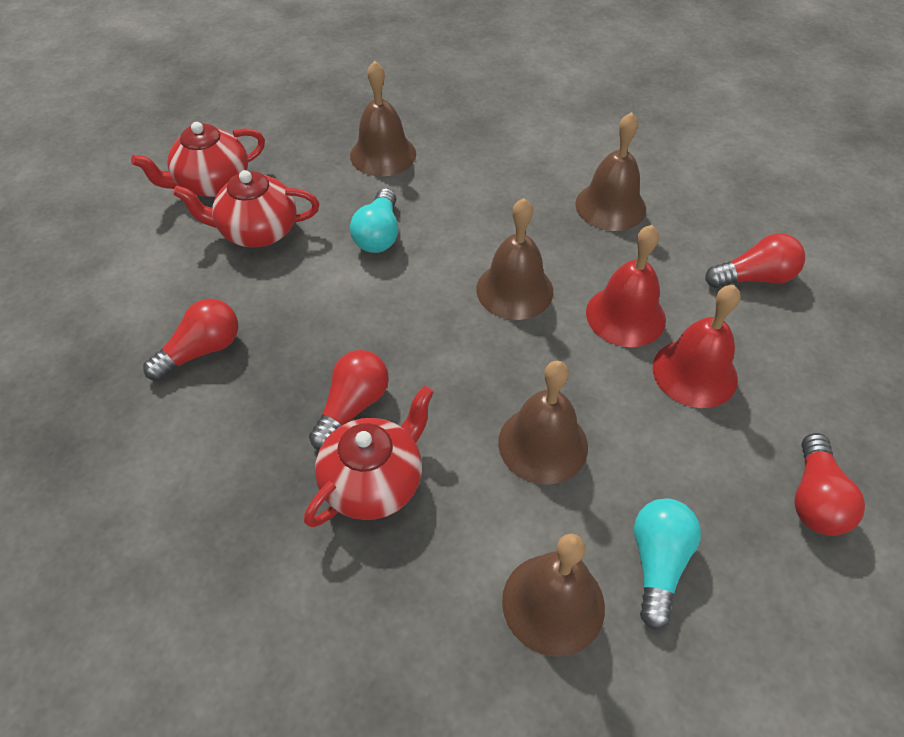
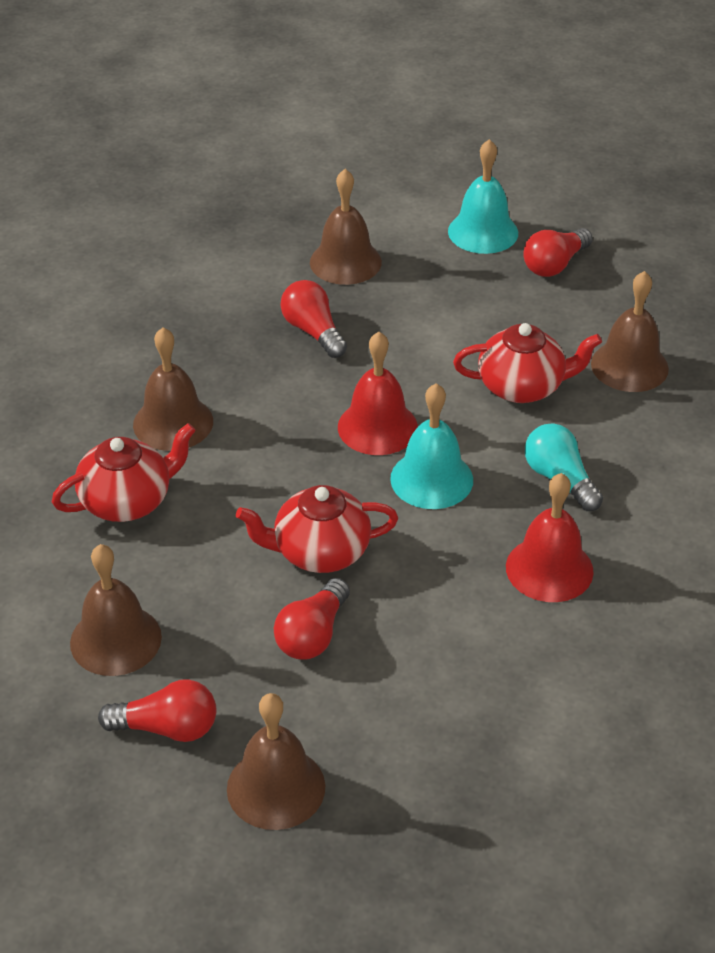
turquoise bell: none = 0 -> [390,383,473,509] [448,139,518,254] = 2
turquoise light bulb: [350,188,398,253] [634,499,701,630] = 2 -> [525,424,603,511] = 1

